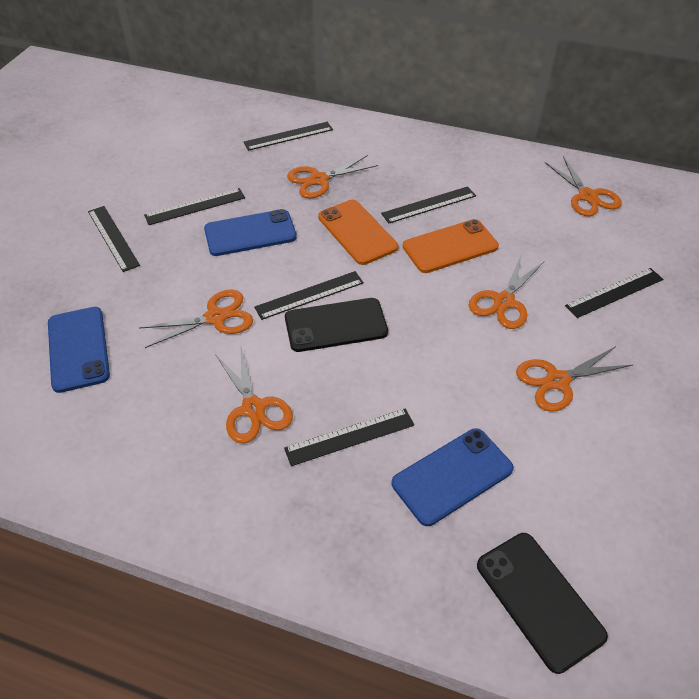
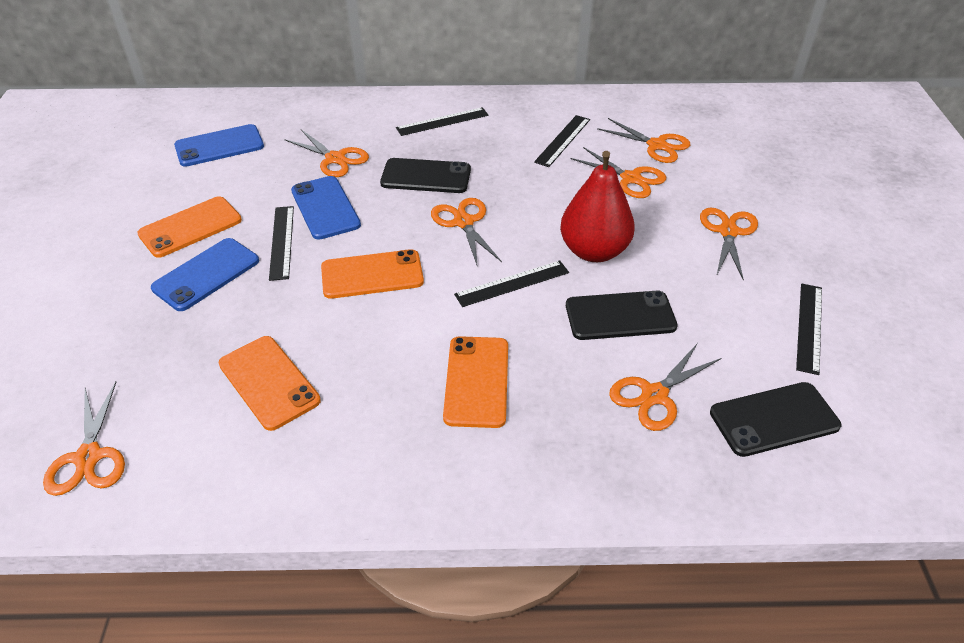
black phone: [285,298,388,352] [477,533,608,674] = 2 -> [380,158,471,193] [566,291,678,340] [710,382,841,457] = 3
black ruler: [88,206,140,272] [144,188,245,225] [244,122,333,151] [254,271,364,320] [284,408,414,466] [381,186,476,223] [565,268,663,318] = 7 -> [269,206,294,281] [396,107,489,136] [454,260,569,307] [534,115,590,167] [796,284,822,375] = 5
orange phone: [318,200,398,265] [403,219,499,273] = 2 -> [137,196,242,258] [219,336,321,431] [321,249,424,299] [443,336,508,428] = 4
orange scissors: [139,289,253,348] [215,344,293,443] [287,155,378,198] [469,254,544,329] [516,346,633,412] [545,156,622,216] = 6 -> [43,382,125,496] [284,130,369,177] [431,198,502,267] [570,147,666,198] [597,118,690,163] [609,343,722,431] [700,208,758,280] = 7
red pear: none = 0 -> [560,151,635,262] = 1

